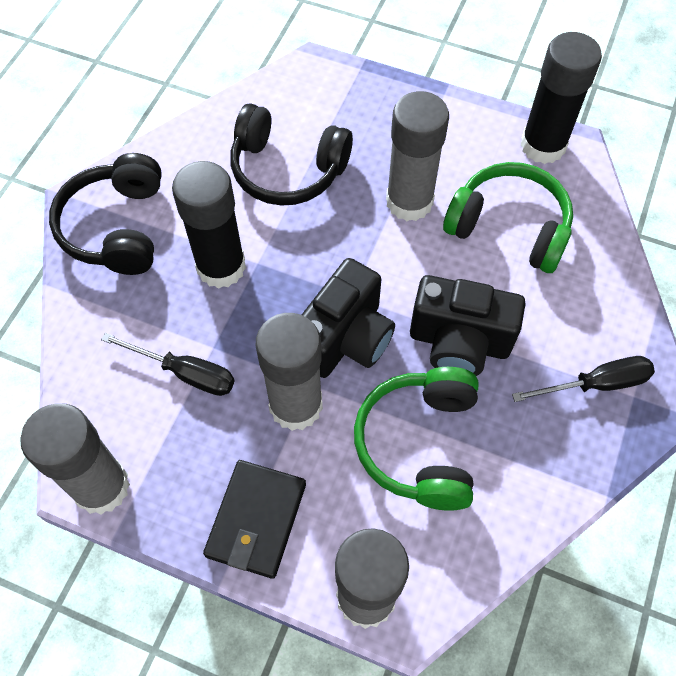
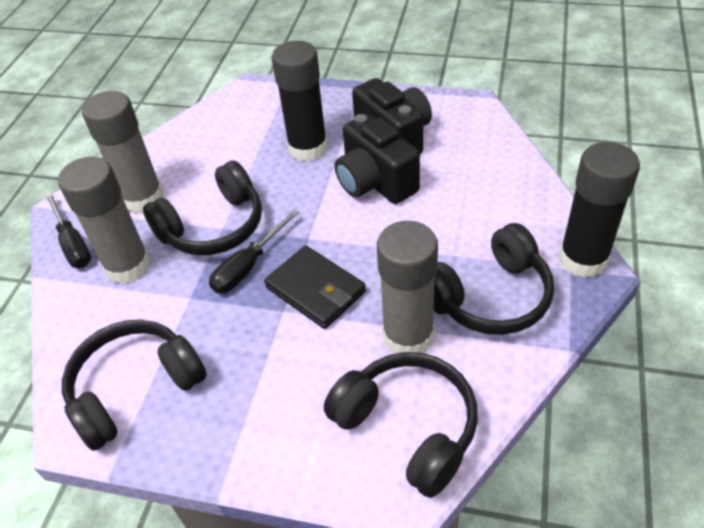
black headphones: [49,153,162,275] [230,103,353,206] = 2 -> [62,320,207,451] [143,161,262,256] [324,352,478,498] [434,223,554,335] = 4
green headphones: [354,367,479,511] [443,162,573,273] = 2 -> none = 0
grey glue stick: [20,403,130,515] [256,313,323,431] [335,528,409,629] [386,91,449,221] = 4 -> [58,156,151,284] [82,91,164,213] [377,221,438,354] = 3

